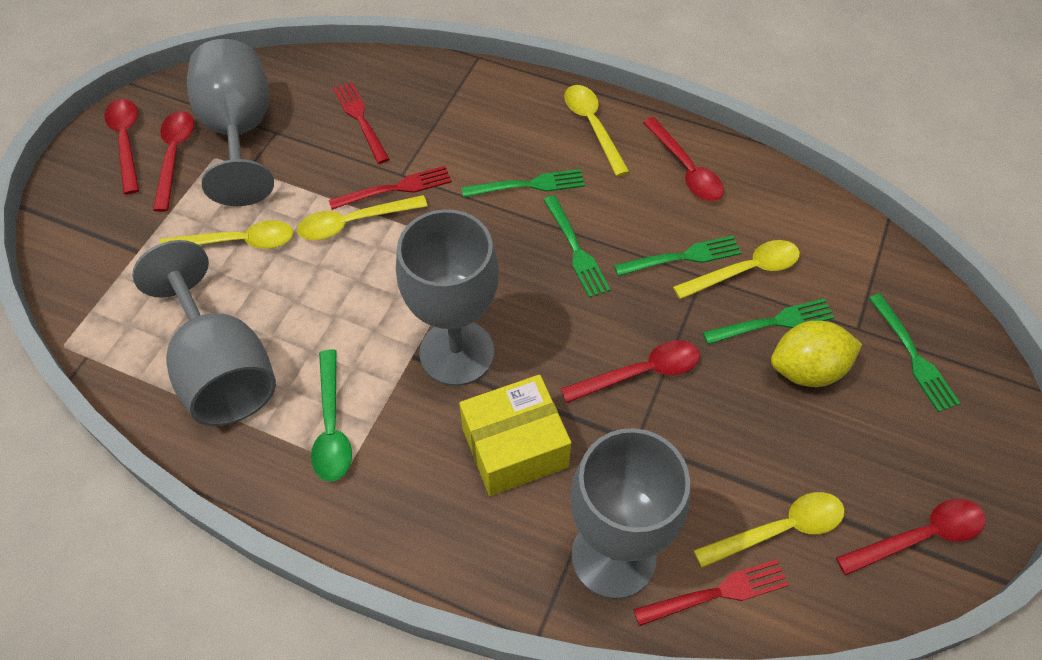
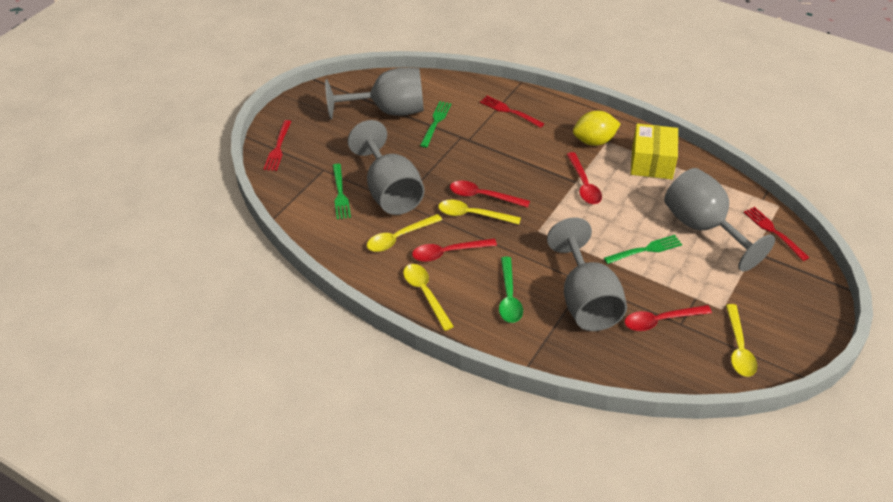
green fork: [462,169,585,197] [544,195,611,298] [614,236,741,276] [703,299,835,344] [869,294,960,412] = 5 -> [333,164,351,219] [420,101,452,148] [604,235,682,264] = 3
red spoon: [105,99,139,194] [153,111,194,212] [560,340,700,403] [642,117,724,201] [836,499,986,575] = 5 -> [412,239,497,262] [450,181,530,208] [567,152,602,204] [625,305,712,331] = 4
yellow spoon: [160,220,294,249] [297,195,428,240] [564,85,630,177] [673,240,800,299] [693,492,845,568] = 5 -> [367,214,442,252] [403,264,454,331] [438,200,521,224] [726,304,757,377] = 4

